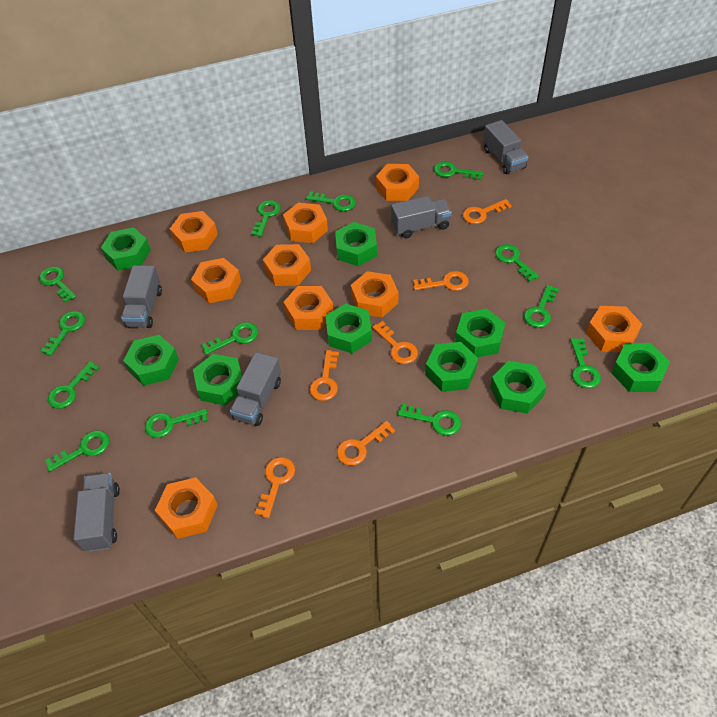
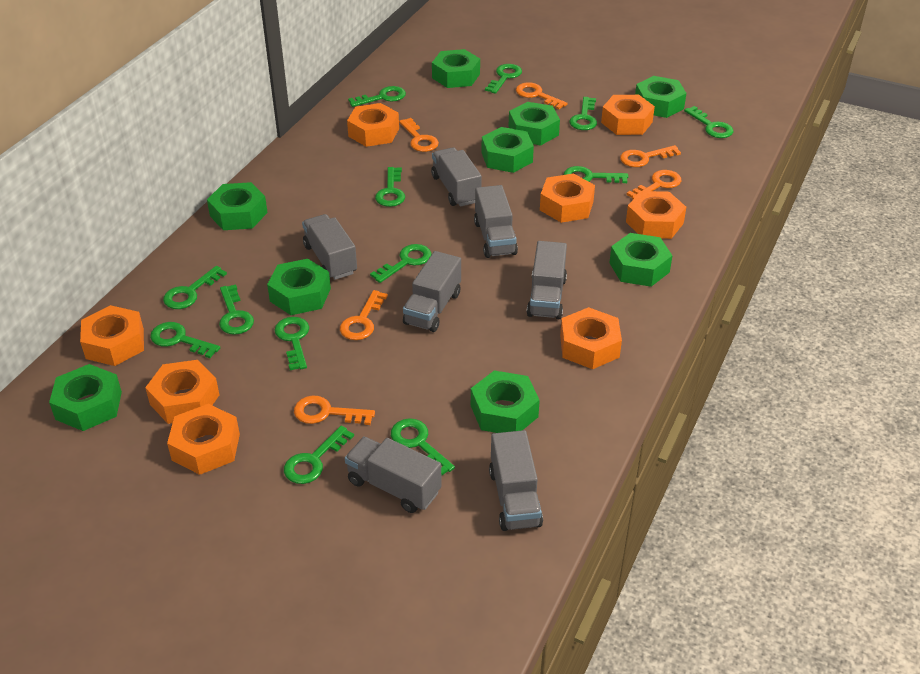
grey truck: [73,473,120,552] [121,265,162,328] [230,352,281,426] [391,196,452,238] [483,120,529,174] = 5 -> [302,214,357,280] [345,437,442,513] [403,251,461,332] [431,147,482,207] [474,185,518,258] [489,430,543,531] [527,241,567,319] = 7
orange nut: [155,477,218,539] [170,211,218,253] [191,258,241,303] [263,244,311,286] [283,203,328,243] [284,286,333,330] [351,271,398,317] [376,164,419,201] [586,306,642,352] = 9 -> [80,305,144,366] [145,360,219,424] [167,404,240,475] [347,103,399,147] [540,173,595,223] [560,307,622,369] [601,95,655,135] [626,191,686,239] = 8

